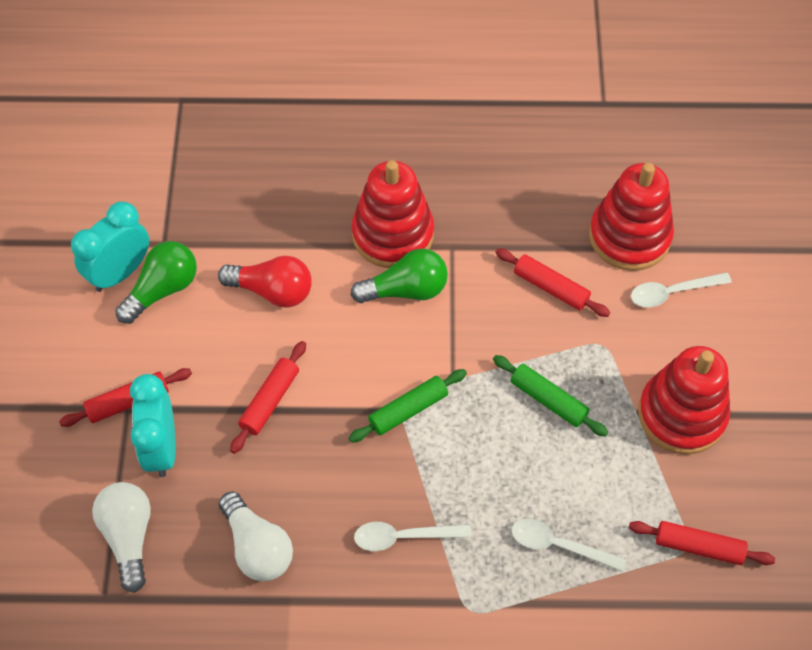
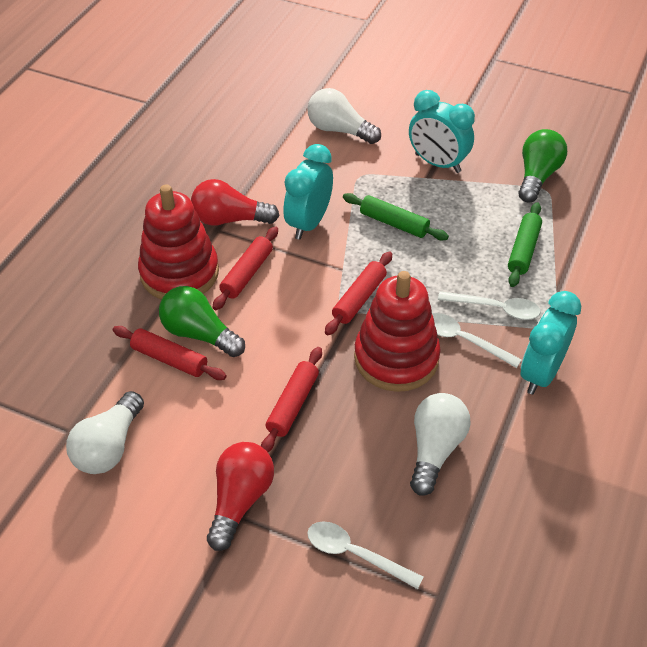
red light bulb: [218,256,312,308] = 1 -> [191,179,279,226] [207,442,274,551] = 2
red stacking toy: [352,160,434,268] [589,163,674,271] [638,346,730,455] = 3 -> [138,184,219,299] [354,271,440,392] = 2
turquoise clock: [71,201,149,292] [130,374,176,477] = 2 -> [283,144,333,240] [409,90,475,173] [521,291,581,395] = 3
white light bulb: [92,482,151,593] [218,491,293,581] = 2 -> [66,391,144,474] [307,88,381,144] [410,393,471,496] = 3

